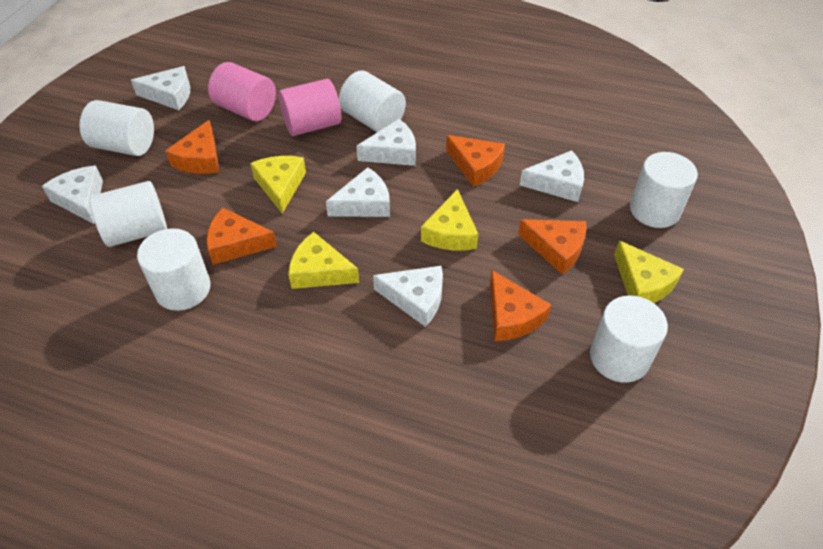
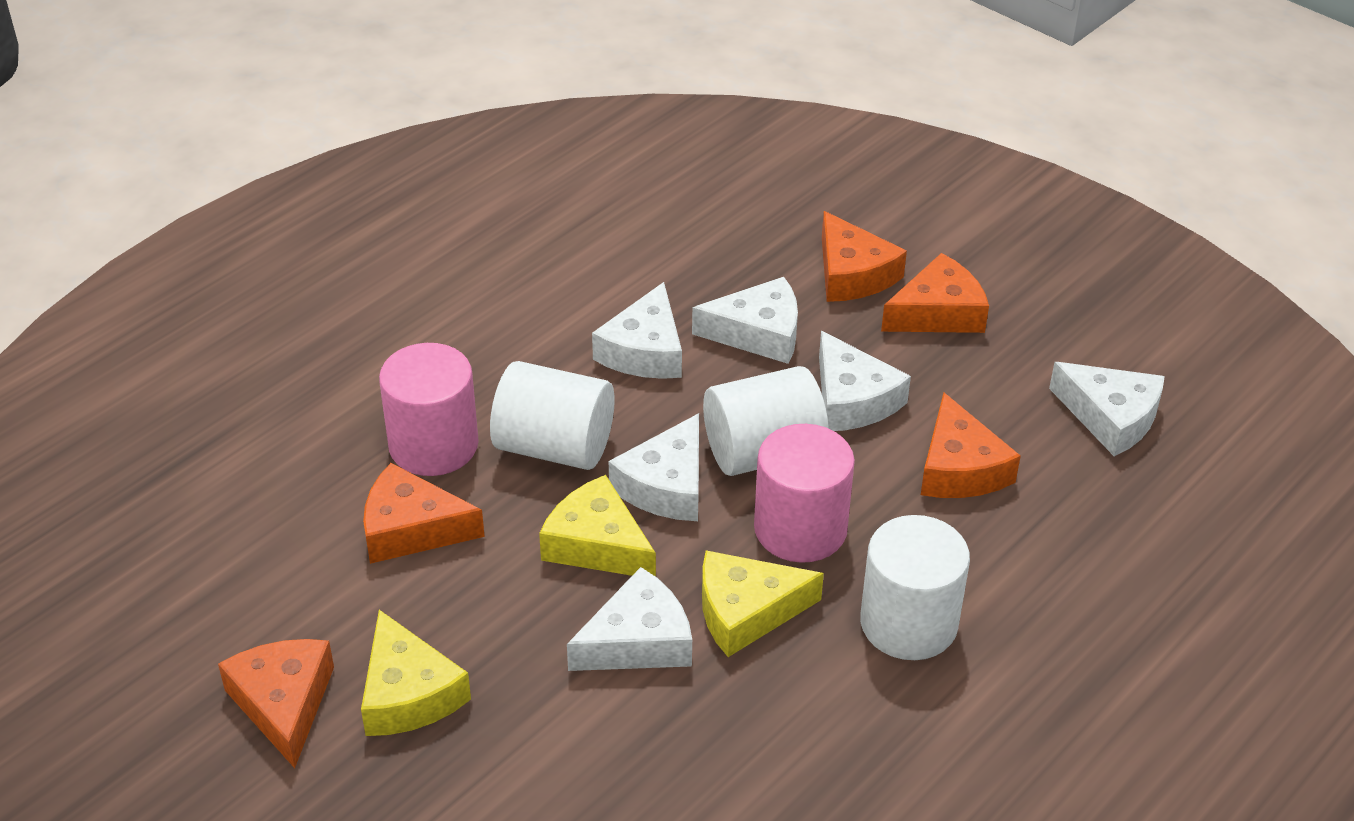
white cylinder: [79,100,154,156] [90,181,167,247] [137,228,211,311] [339,71,406,132] [590,296,668,383] [630,152,698,228] = 6 -> [490,361,615,470] [703,366,829,476] [860,515,970,660] = 3
yellow cheese: [250,156,306,214] [288,232,359,289] [421,189,478,251] [614,241,684,303] = 4 -> [361,610,471,736] [539,475,656,577] [702,550,824,657] = 3

